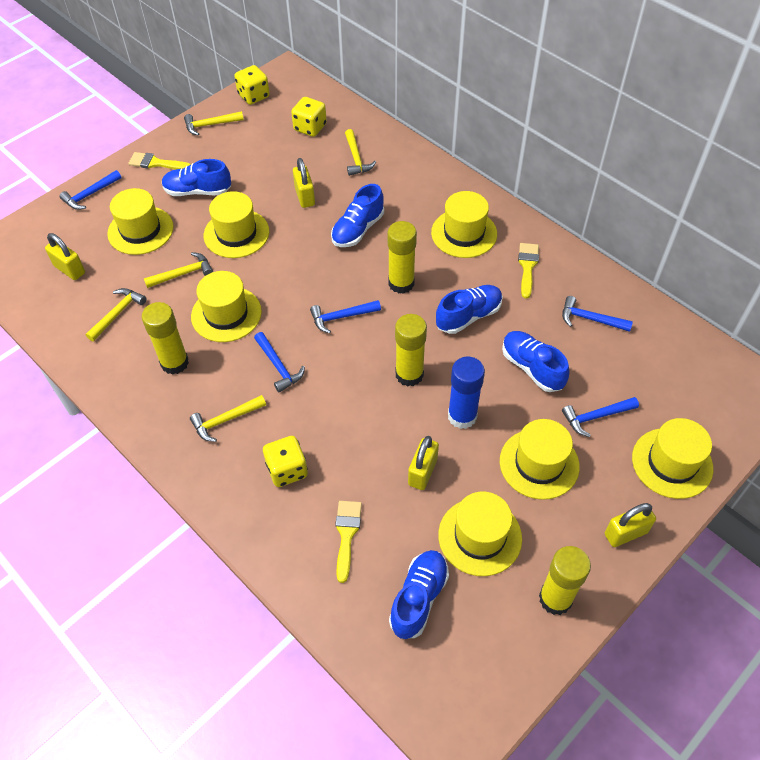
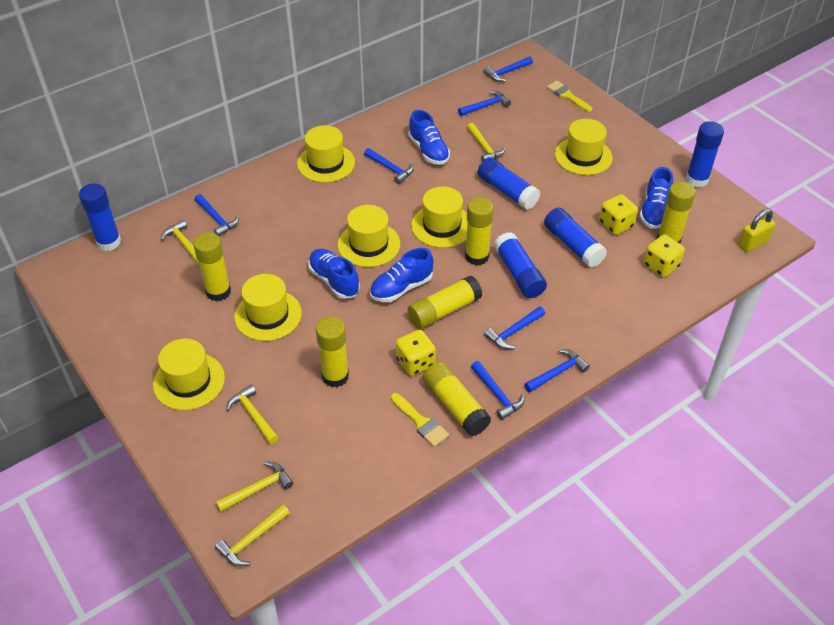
blue glue stick: [448,357,485,429] = 1 -> [79,183,121,251] [478,157,541,210] [494,232,547,298] [544,208,607,268] [686,121,724,187] = 5
blue hammer: [59,170,121,210] [254,332,305,393] [310,300,381,333] [562,296,633,332] [562,397,639,437] = 5 -> [195,194,239,236] [364,148,414,184] [458,91,511,116] [471,361,524,420] [484,56,533,82] [484,306,545,350] [524,349,590,393] = 7
blue shoe: [162,159,231,196] [331,184,384,247] [389,550,449,639] [436,285,503,334] [502,331,570,392] = 5 -> [308,249,360,299] [370,248,433,302] [408,110,450,165] [640,167,673,229] = 4
yellow brush: [128,152,191,169] [335,501,362,583] [518,243,539,298] = 3 -> [391,393,449,447] [547,81,592,112] = 2
yellow glue stick: [142,302,189,375] [388,221,417,294] [395,314,427,387] [539,546,591,615] = 4 -> [193,232,231,301] [316,317,349,387] [408,275,482,329] [423,362,491,436] [465,197,494,265] [657,181,696,243] = 6
yellow hat: [107,188,174,255] [191,271,262,342] [204,191,269,258] [431,191,497,258] [438,492,522,576] [500,419,580,500] [632,418,713,499] = 7 -> [153,339,225,410] [234,274,302,341] [297,125,355,183] [338,205,400,267] [411,186,467,248] [555,119,613,175] = 6
yellow padlock: [45,233,85,280] [293,158,315,208] [408,436,439,490] [605,503,656,547] = 4 -> [738,209,776,252] = 1

